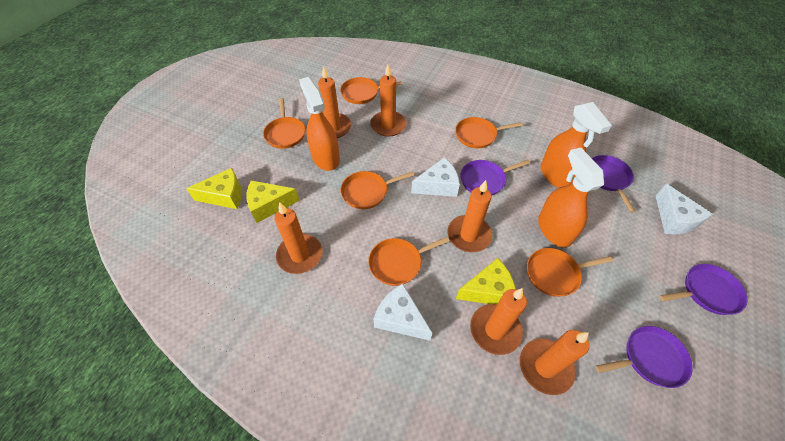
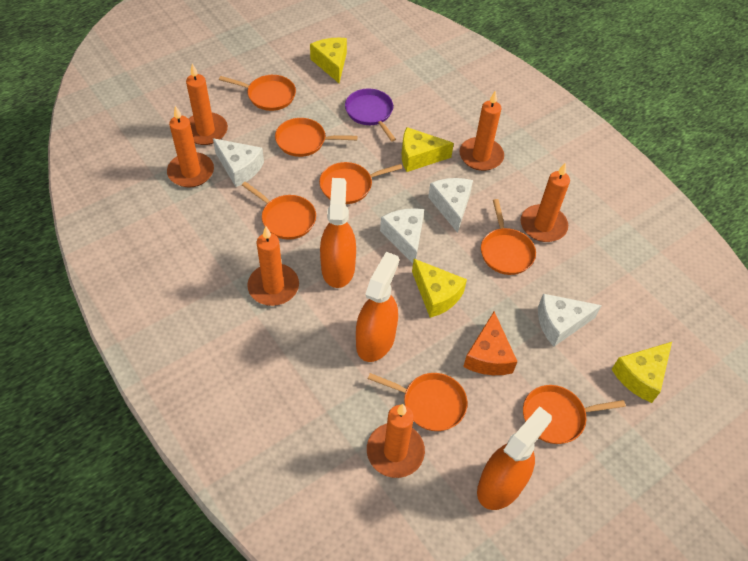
orange cheese: none = 0 -> [463,312,518,375] = 1
orange pan: [263,98,305,149] [340,77,402,104] [341,171,414,209] [368,237,450,286] [455,117,523,148] [527,248,613,297] = 6 -> [219,75,296,111] [242,182,316,240] [275,118,357,157] [319,162,402,204] [368,373,468,431] [481,199,536,275] [523,385,626,444] = 7
purple pan: [460,160,530,196] [592,155,636,213] [595,326,693,388] [660,264,748,315] = 4 -> [345,89,396,142] = 1
white cheese: [373,284,432,341] [411,157,460,197] [656,184,713,234] = 3 -> [213,138,264,187] [380,208,424,264] [428,178,473,233] [538,294,602,347] = 4
yellow cheese: [186,168,242,209] [247,180,300,223] [456,258,516,304] = 3 -> [310,38,347,83] [402,127,454,172] [412,259,467,318] [611,342,672,403] = 4

